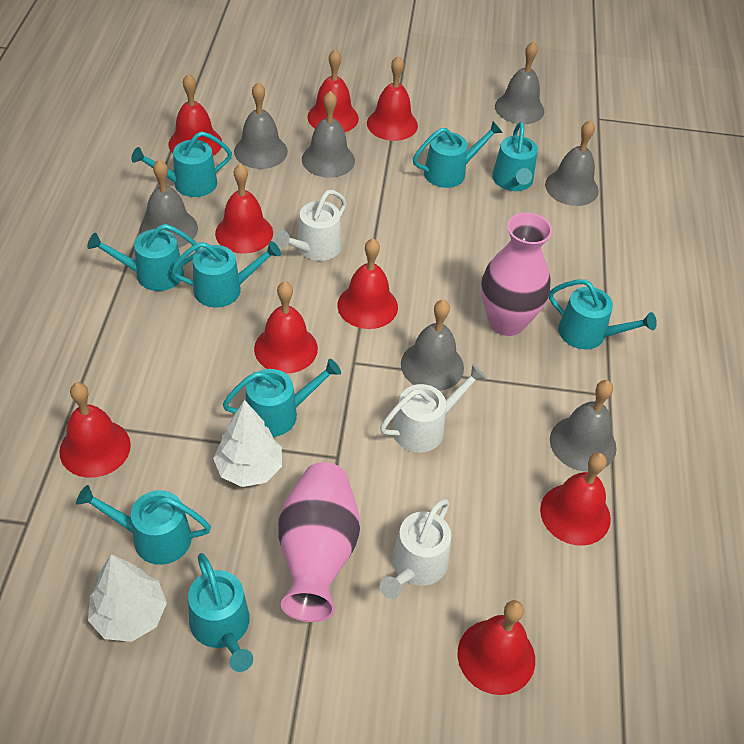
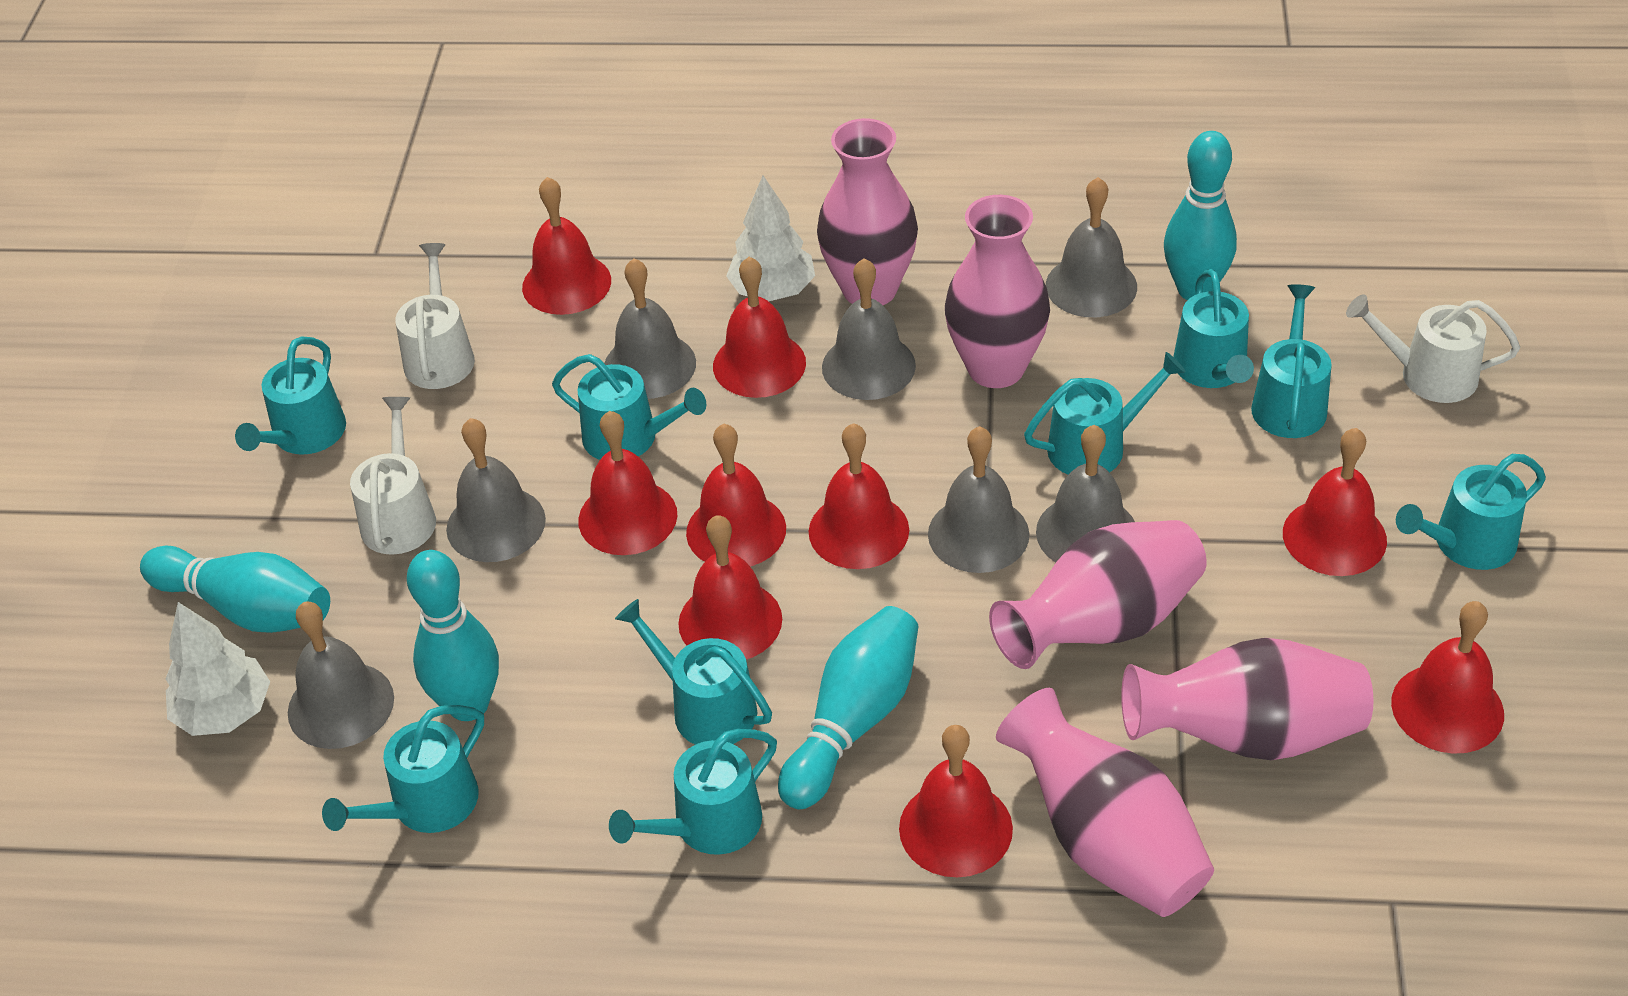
pink vase: [278,462,360,622] [481,213,553,336] = 2 -> [817,118,918,305] [945,195,1050,388] [989,520,1207,669] [996,688,1214,917] [1121,638,1373,760] = 5
turquoise bowling pin: none = 0 -> [140,545,330,633] [407,550,499,721] [778,606,918,809] [1164,131,1237,300] = 4

